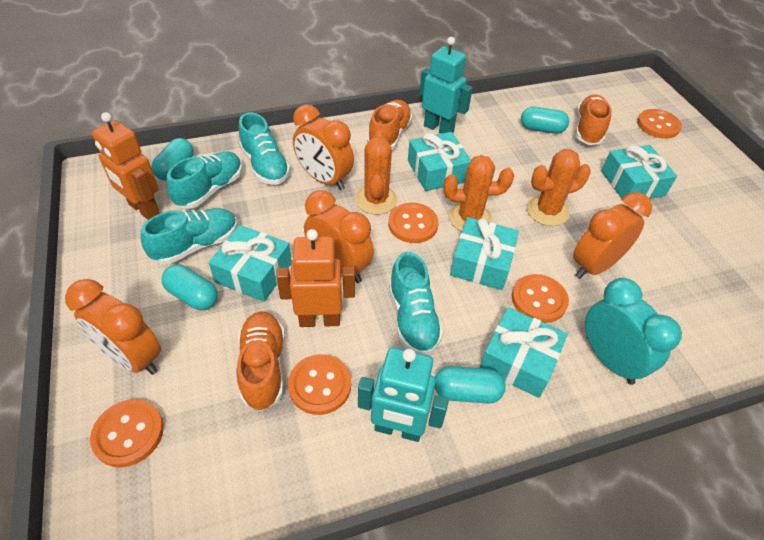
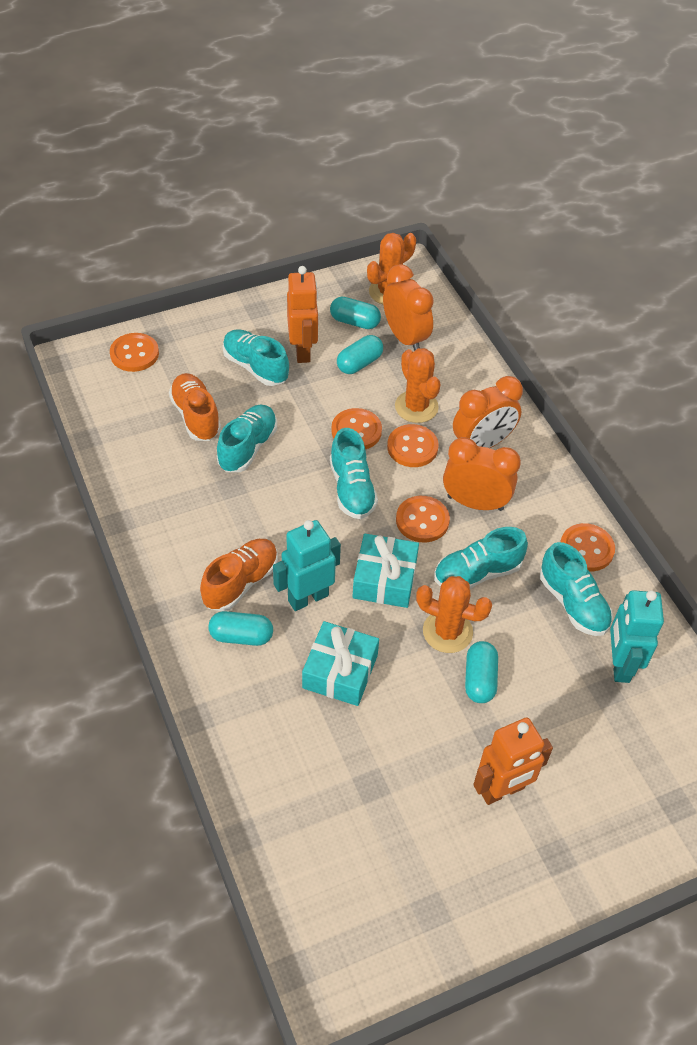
orange clock: [65,279,161,375] [293,104,354,190] [304,190,374,283] [573,192,652,279] = 4 -> [383,264,434,351] [443,437,521,511] [453,376,523,448] = 3
orange shoe: [236,311,285,411] [367,100,413,150] [576,95,612,145] = 3 -> [169,373,221,441] [200,539,278,611] = 2
turquoise clock: [585,278,682,385] = 1 -> none = 0
turquoise gift: [208,225,292,302] [408,132,471,191] [450,217,519,290] [479,307,568,398] [601,145,677,199] = 5 -> [302,621,379,706] [353,534,419,608] = 2
turquoise shoe: [141,208,237,264] [167,151,242,208] [239,112,290,185] [389,252,443,355] = 4 -> [217,405,277,472] [223,329,289,386] [330,428,378,519] [434,527,528,589] [540,542,613,636] = 5

